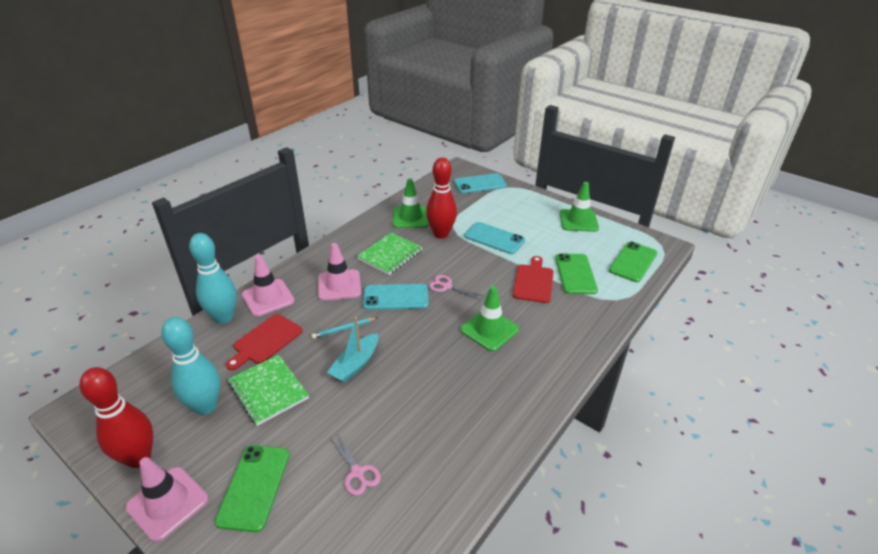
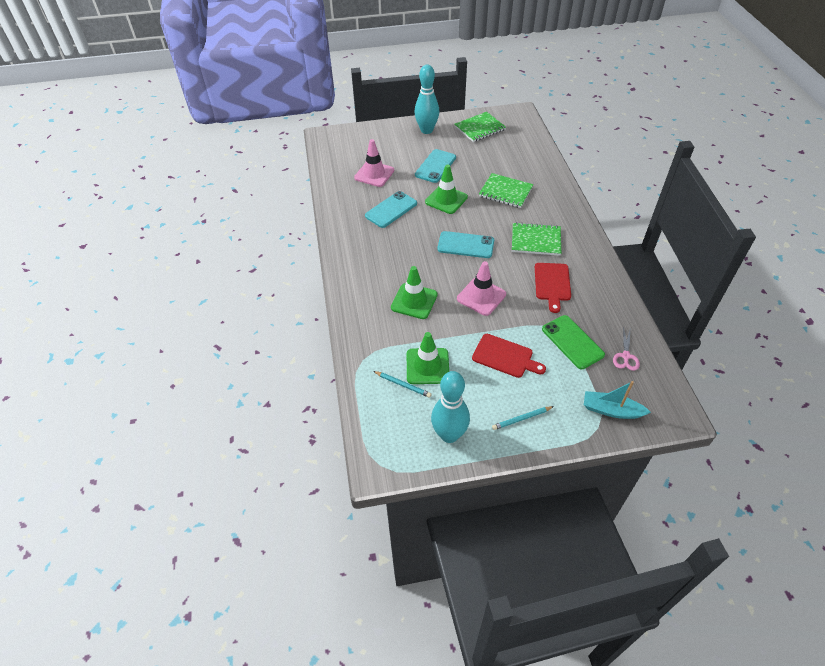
green notebook: [228,355,309,426] [357,233,423,275] = 2 -> [455,112,506,142] [479,173,533,208] [512,222,561,256] = 3
green phone: [215,445,290,532] [555,253,598,294] [609,241,657,282] = 3 -> [542,315,605,369] = 1
pink scissors: [330,433,381,496] [429,275,483,299] = 2 -> [613,327,640,371] = 1
pink traffic cone: [125,457,208,542] [242,255,295,317] [318,243,361,301] = 3 -> [354,139,394,187] [457,261,506,316] = 2
red bowling pin: [79,367,153,468] [426,158,457,239] = 2 -> none = 0
turquoise pencil: [312,317,378,339] = 1 -> [373,371,431,398] [492,406,554,430] = 2

